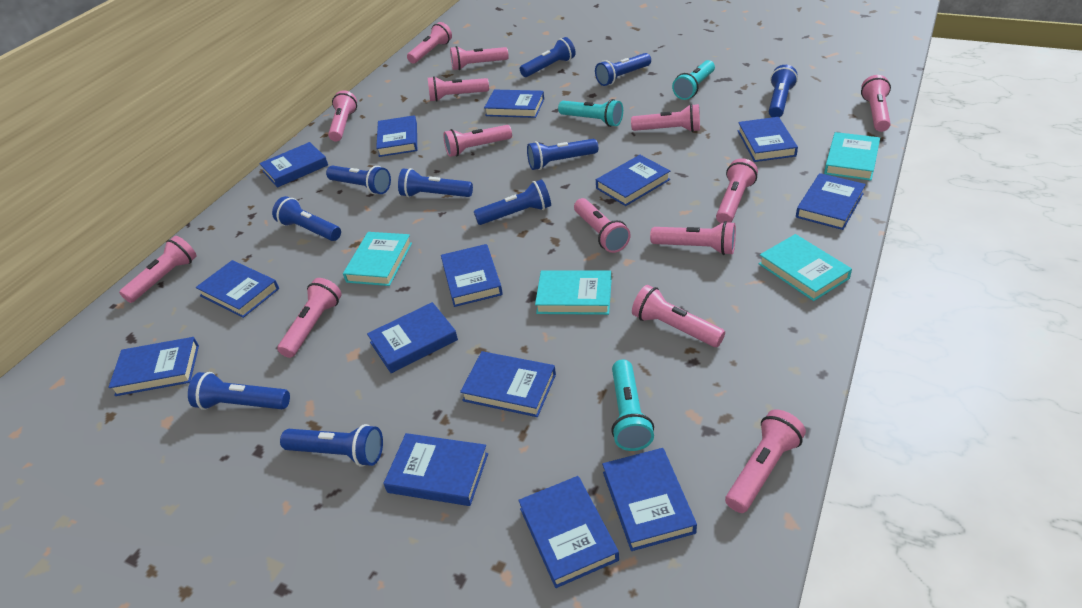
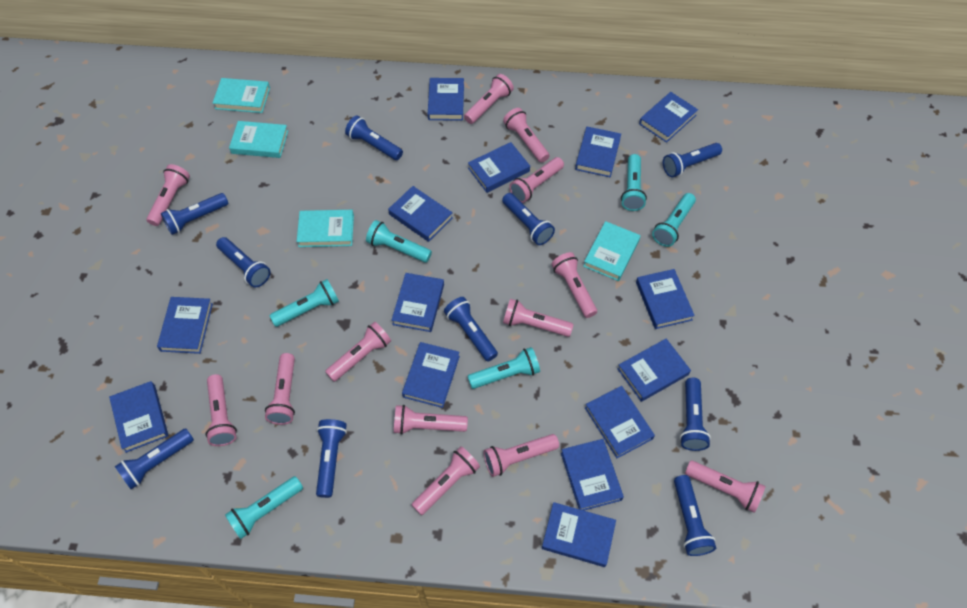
pink flashlight: [119,236,197,303] [277,278,341,358] [328,90,357,141] [407,22,452,64] [428,76,489,102] [443,125,512,157] [450,46,508,70] [574,198,631,253] [631,104,700,132] [632,285,725,347] [650,221,736,255] [716,158,758,223] [725,409,806,513] [861,75,891,132] = 14 -> [146,164,190,226] [206,374,237,446] [265,353,295,425] [325,322,391,382] [394,405,468,435] [412,446,480,515] [464,74,514,124] [484,434,559,477] [503,108,549,163] [503,299,574,337] [509,157,564,203] [551,252,597,318] [685,460,766,513] = 13
turquoise flashlight: [558,99,623,127] [611,360,654,451] [672,60,715,100] = 3 -> [225,476,303,539] [269,279,339,327] [366,220,432,262] [468,347,540,389] [621,154,647,211] [652,193,696,247] = 6

